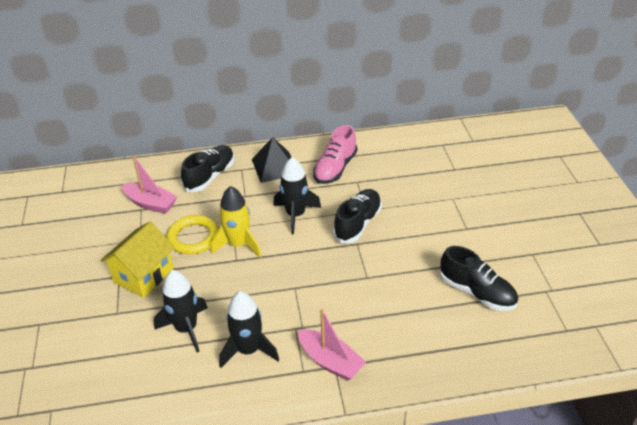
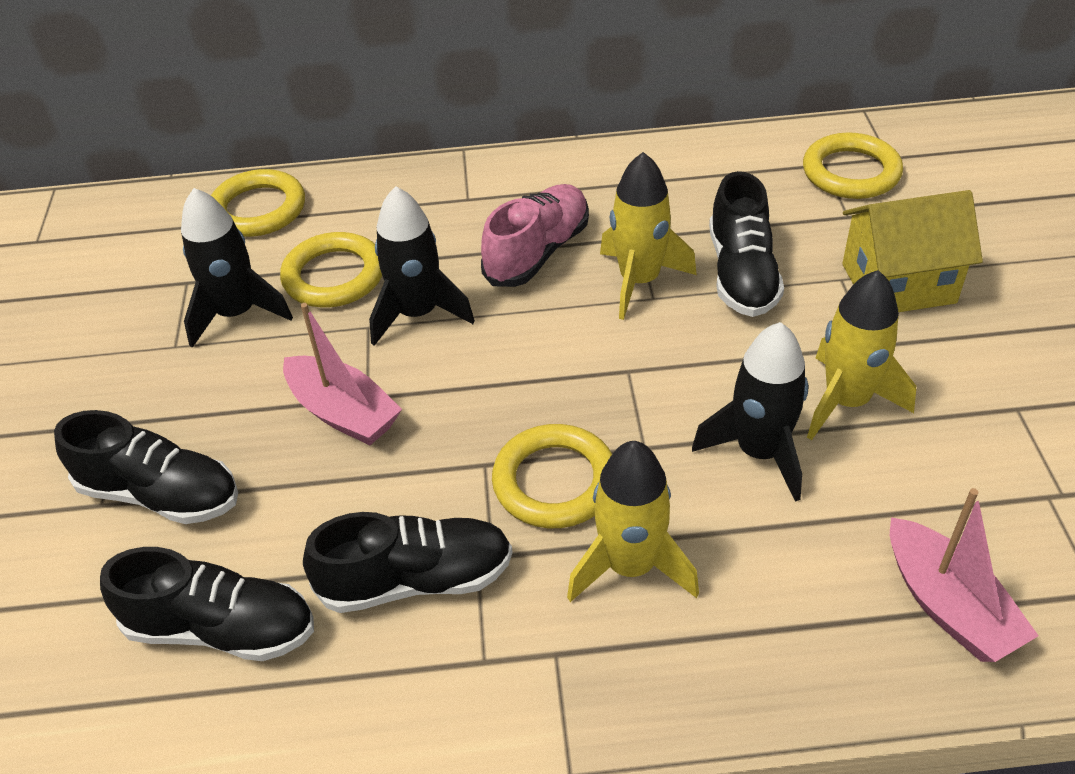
black pyramid: [252,137,291,183] = 1 -> none = 0
black shoe: [181,145,235,192] [333,189,382,243] [440,246,518,311] = 3 -> [54,410,238,524] [100,547,314,661] [303,512,513,613] [709,171,784,317] = 4
yellow ring: [167,215,219,254] = 1 -> [211,169,305,237] [280,232,382,307] [492,424,612,528] [803,133,903,199] = 4
yellow rocket: [211,186,261,257] = 1 -> [567,441,699,602] [600,152,697,320] [807,270,916,440] = 3

